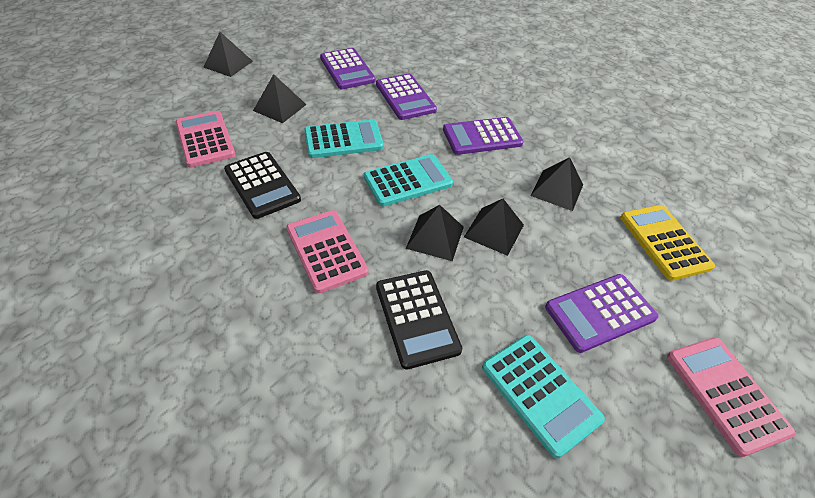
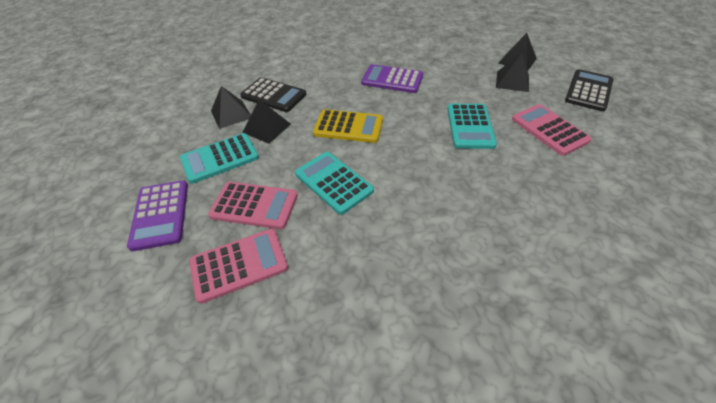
black pyramid: [203,32,253,77] [253,74,306,123] [406,205,464,261] [464,199,524,256] [530,157,583,211] = 5 -> [211,86,251,129] [242,100,291,144] [496,53,529,92] [498,33,537,70] = 4
purple calculator: [320,48,376,89] [376,74,437,120] [443,117,524,155] [545,274,659,353] = 4 -> [127,180,188,251] [361,64,423,93] = 2

